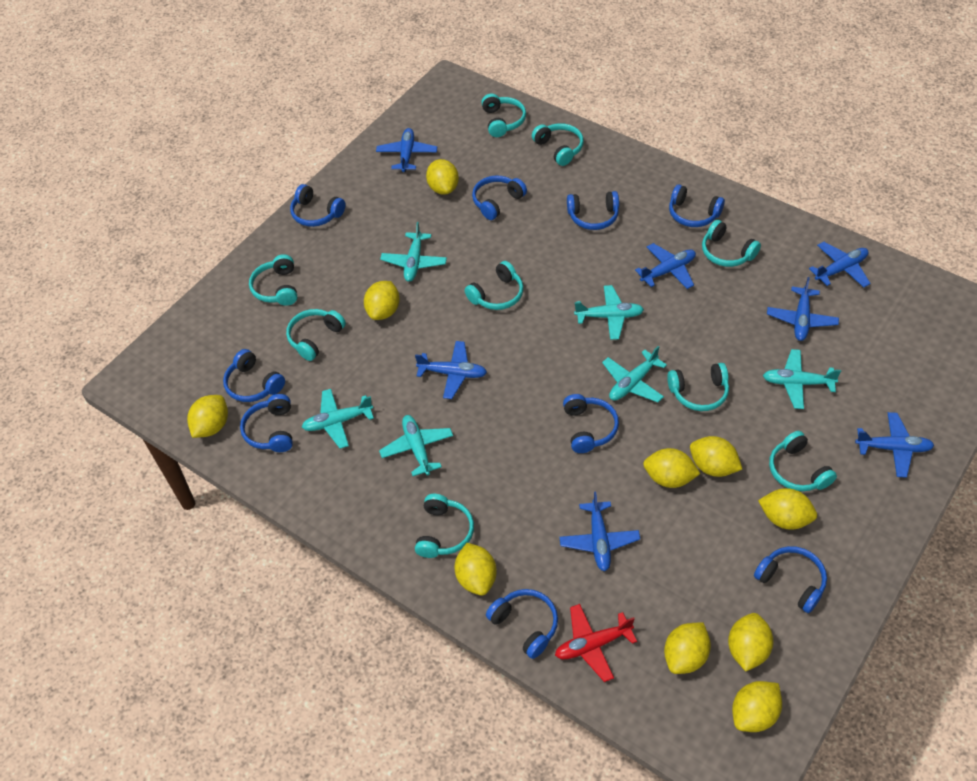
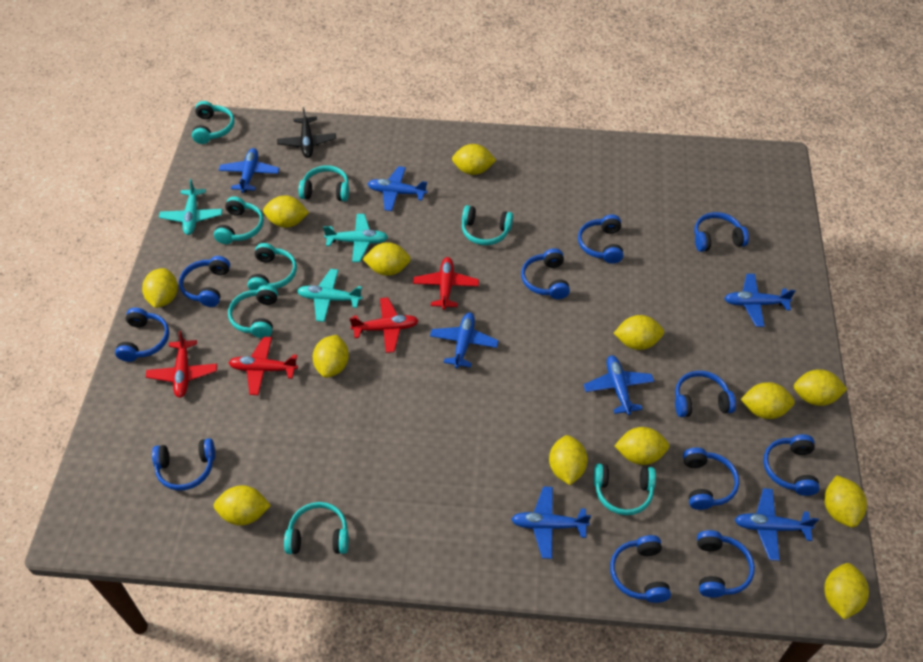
black plane: none = 0 -> [277,107,336,158] = 1
blue headphones: [223,349,285,402] [240,394,293,452] [290,184,346,227] [472,175,527,220] [486,589,558,659] [563,394,619,453] [567,191,619,230] [669,184,725,227] [754,546,827,613] = 9 -> [115,308,169,362] [152,438,215,491] [179,256,230,307] [521,248,570,299] [578,214,623,264] [610,535,671,603] [675,371,736,417] [683,448,739,510] [694,212,749,252] [697,530,755,598] [763,434,820,496] = 11
red plane: [555,604,637,682] = 1 -> [146,331,217,398] [228,337,298,395] [349,297,419,353] [413,257,479,310] = 4
turquoise headphones: [249,254,297,306] [286,309,346,361] [415,494,474,558] [464,261,524,310] [481,94,526,137] [532,123,584,166] [667,363,729,411] [702,220,761,267] [769,431,837,491] = 9 -> [192,101,235,144] [214,196,264,244] [228,285,278,338] [247,243,297,290] [284,502,349,554] [299,165,349,201] [462,205,513,245] [594,464,656,515] = 8
turquoise plane: [302,389,374,449] [379,415,453,476] [380,222,447,282] [574,285,644,340] [602,346,667,402] [763,349,841,409] = 6 -> [159,179,222,235] [297,269,363,322] [323,214,388,262] = 3
yellow lemon: [187,395,228,438] [364,281,400,320] [426,159,459,195] [455,543,497,596] [643,448,701,488] [664,622,711,674] [690,436,742,477] [728,613,774,671] [732,681,782,732] [758,488,817,530] = 10 -> [142,268,178,308] [214,485,271,526] [263,195,309,228] [313,335,349,378] [363,242,411,276] [452,144,496,175] [549,435,588,485] [614,315,664,350] [614,427,669,465] [741,382,795,419] [794,369,847,406] [824,475,867,528] [824,563,869,620] = 13

